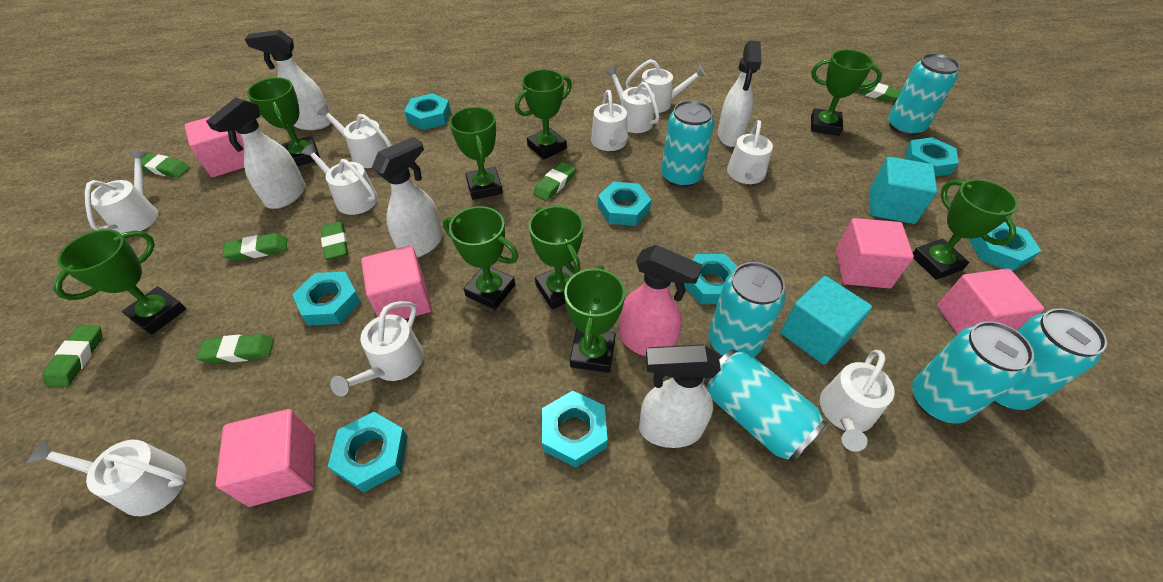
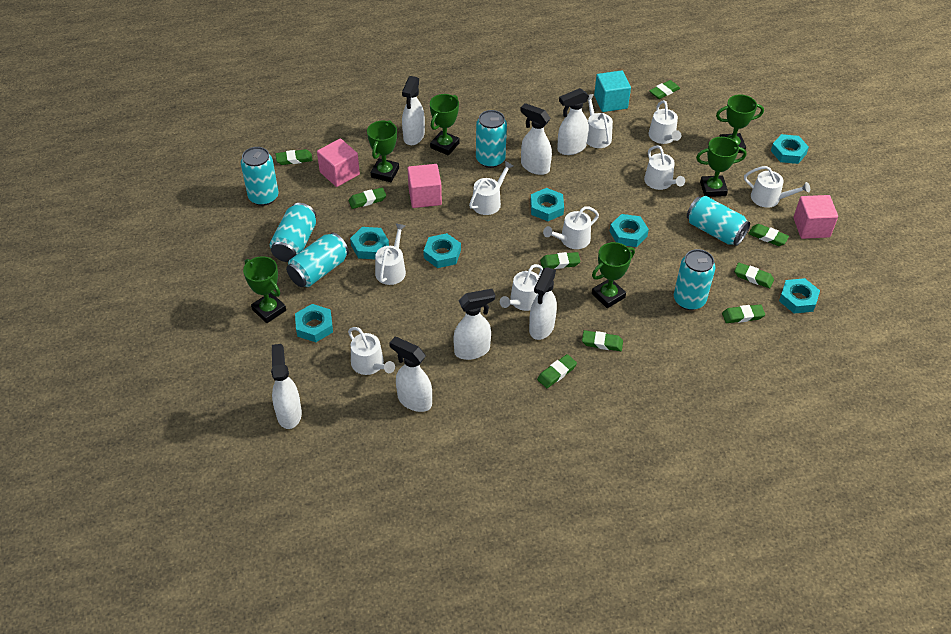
green eraser: [43,325,102,387] [141,153,190,178] [196,334,274,363] [223,233,287,261] [321,222,348,260] [533,162,576,201] [855,80,901,102] = 7 -> [276,149,313,165] [348,188,386,209] [537,354,577,388] [540,252,580,269] [582,330,623,351] [649,80,680,99] [722,304,765,323] [734,263,774,288] [748,224,789,246] = 9
green trophy: [53,229,186,335] [247,77,320,166] [443,206,519,310] [449,107,503,200] [515,69,572,159] [529,206,584,309] [564,265,625,373] [811,49,882,136] [913,179,1018,280] = 9 -> [243,256,286,323] [367,120,399,182] [430,94,460,155] [592,242,635,308] [696,137,747,197] [716,95,764,153] = 6
pink cube: [185,116,244,177] [216,409,315,507] [361,246,432,319] [835,218,914,289] [937,268,1044,335] = 5 -> [317,139,360,187] [407,164,442,208] [793,195,838,239] = 3
pink spray bottle: [620,245,703,356] = 1 -> none = 0
turquoise cube: [780,276,872,365] [869,157,937,224] = 2 -> [594,70,631,112] = 1
turquoise nut: [292,272,361,326] [328,412,408,492] [404,93,451,130] [542,391,608,468] [598,182,651,226] [684,254,738,304] [905,137,959,177] [969,222,1041,271] = 8 -> [295,304,333,342] [350,227,389,259] [423,233,461,268] [530,188,564,221] [610,214,649,247] [771,134,809,164] [779,278,820,313] = 7
white spray bottle: [206,97,305,209] [245,30,331,130] [372,137,443,257] [639,344,721,448] [718,41,761,147] = 5 -> [271,344,302,429] [389,337,432,412] [402,76,425,145] [453,289,495,360] [520,103,552,175] [529,267,557,340] [557,88,589,155] = 7
white watering can: [27,440,186,516] [85,150,158,234] [301,144,378,215] [317,105,392,168] [330,301,424,397] [591,90,628,151] [605,66,660,133] [625,59,706,113] [727,120,773,184] [820,350,895,452] = 10 -> [348,327,395,375] [375,223,406,285] [469,161,513,215] [500,264,543,311] [543,206,599,249] [587,94,613,148] [644,145,685,190] [649,100,681,144] [744,166,810,208] = 9

